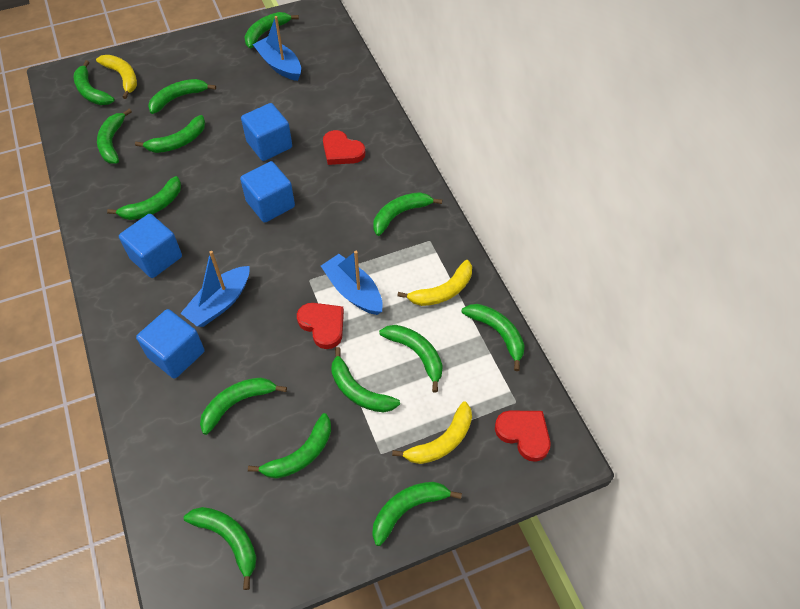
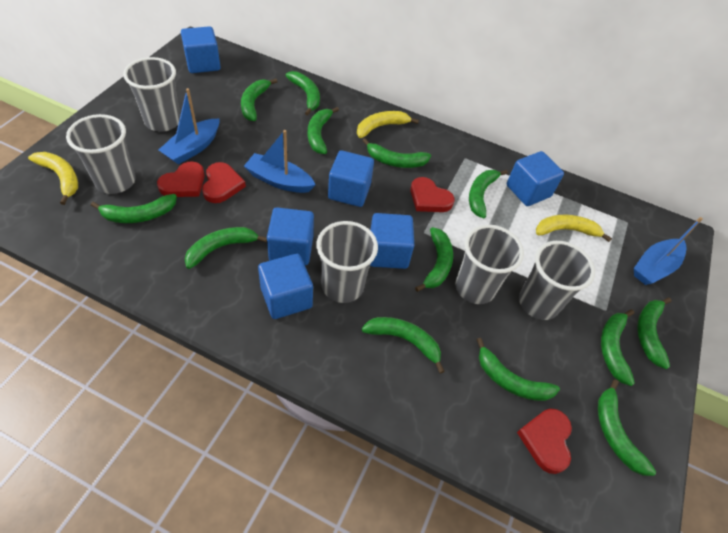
blue cube: [119,214,182,278] [136,309,205,379] [240,161,295,223] [241,103,292,161] = 4 -> [181,26,221,73] [258,254,313,319] [267,207,314,265] [328,150,374,207] [370,213,414,269] [507,151,564,206] = 6
green banana: [74,60,115,105] [97,109,132,164] [107,176,181,220] [135,115,205,153] [148,79,216,114] [184,507,256,590] [200,377,287,435] [244,12,299,48] [248,413,331,479] [331,347,400,413] [372,482,462,546] [373,192,442,236] [379,325,443,393] [462,304,525,371] = 14 -> [91,194,177,223] [185,227,267,269] [241,79,278,121] [285,71,320,116] [308,107,339,154] [361,317,445,374] [362,138,431,168] [415,227,453,292] [469,170,508,218] [476,338,560,401] [598,380,656,476] [601,310,635,386] [637,297,672,369] = 13
grey cup: none = 0 -> [66,114,136,194] [123,57,180,132] [316,221,378,303] [455,225,524,304] [519,241,595,320] = 5
red heart: [297,303,344,349] [323,130,365,165] [495,411,550,462] = 3 -> [157,161,205,197] [202,162,246,203] [410,177,455,212] [517,409,572,474] = 4

